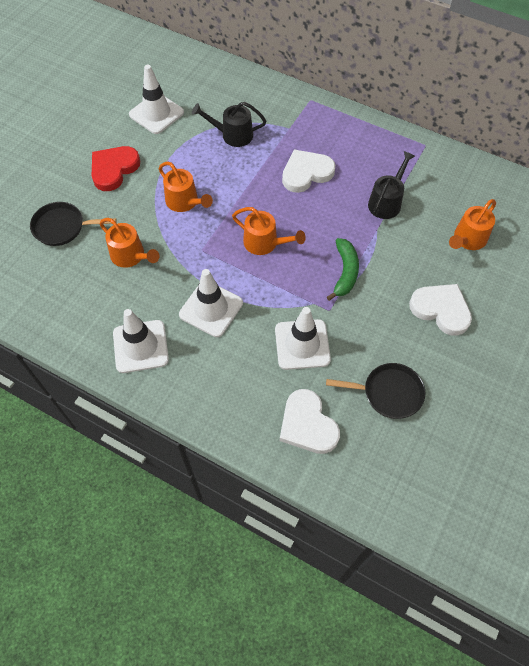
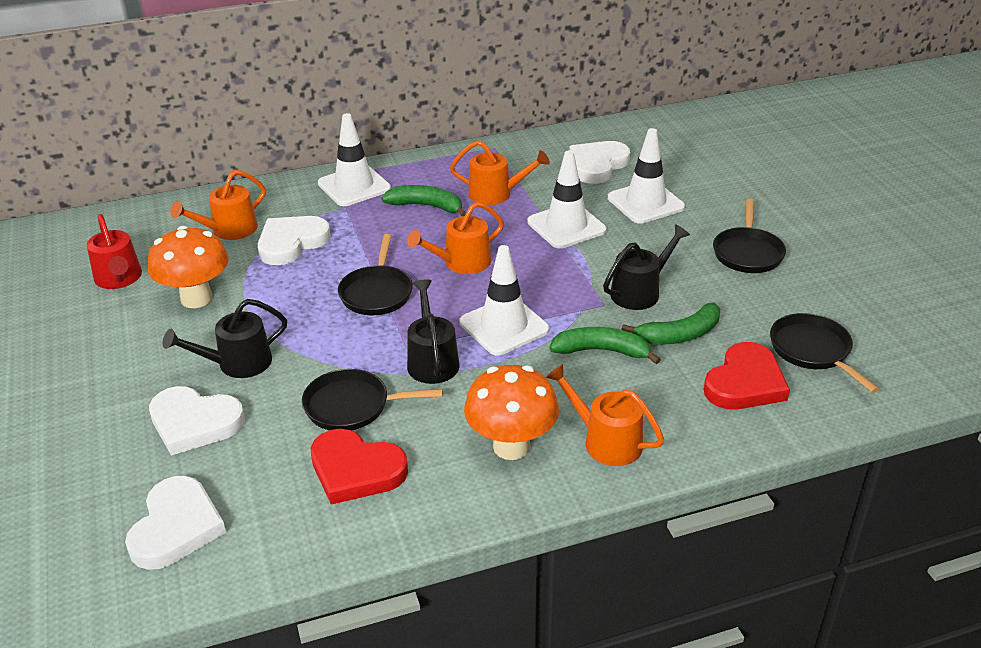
black pan: [30,202,117,246] [326,363,425,419] = 2 -> [302,369,443,430] [338,234,413,315] [713,199,786,273] [770,313,879,393] = 4
black watering can: [192,102,266,147] [368,151,415,219] = 2 -> [163,299,287,378] [407,279,459,384] [603,224,690,310] = 3
green banana: [327,238,359,301] = 1 -> [381,185,466,216] [549,327,661,364] [621,303,720,345] = 3
orange mushroom: none = 0 -> [148,226,229,308] [464,365,559,460] = 2
red heart: [92,146,140,191] = 1 -> [311,429,408,505] [703,342,790,410] = 2
red watering can: none = 0 -> [87,214,142,289] = 1
white heart: [280,389,340,454] [282,149,335,193] [409,284,472,336] = 3 -> [125,476,226,570] [149,386,245,456] [258,216,331,265] [569,141,630,184] = 4

